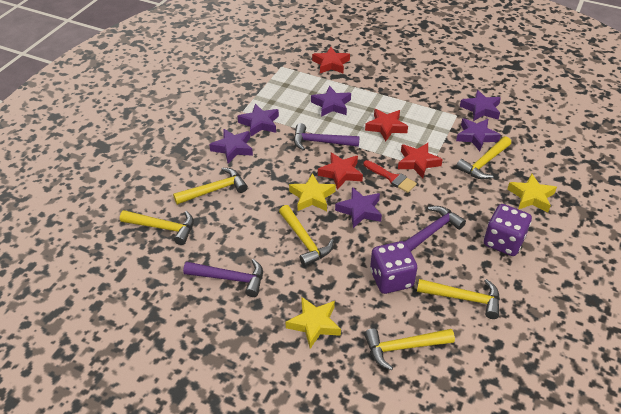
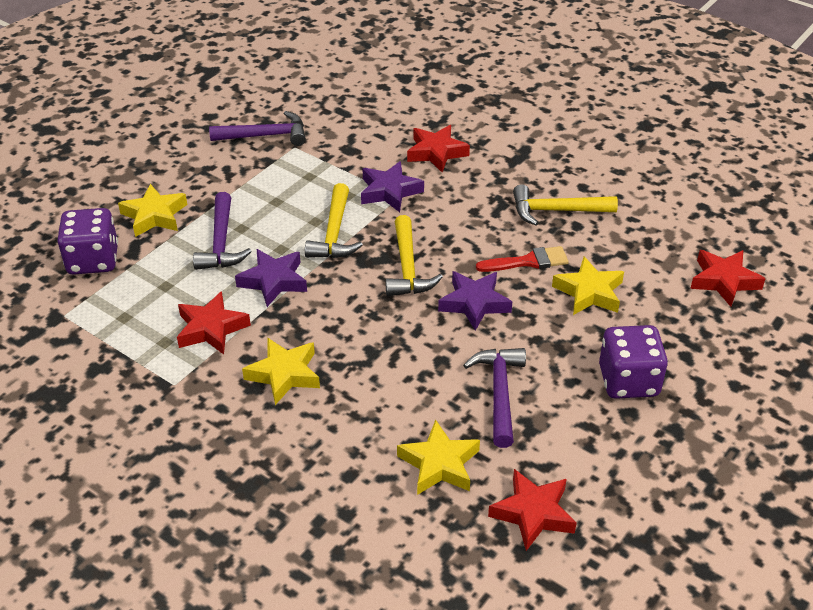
purple star: [209,129,253,163] [238,104,279,136] [311,86,351,117] [335,187,382,228] [456,118,501,151] [460,90,501,121] = 6 -> [235,249,307,307] [361,161,424,212] [438,271,512,331] = 3
yellow hammer: [120,210,194,245] [173,168,248,205] [279,205,334,267] [364,328,455,371] [417,279,500,319] [456,136,511,179] = 6 -> [305,183,363,258] [385,215,443,296] [513,184,618,226] = 3
yellow star: [286,297,341,349] [289,173,336,211] [507,174,557,212] = 3 -> [118,184,187,237] [242,338,320,405] [397,420,480,495] [552,257,624,315] = 4

